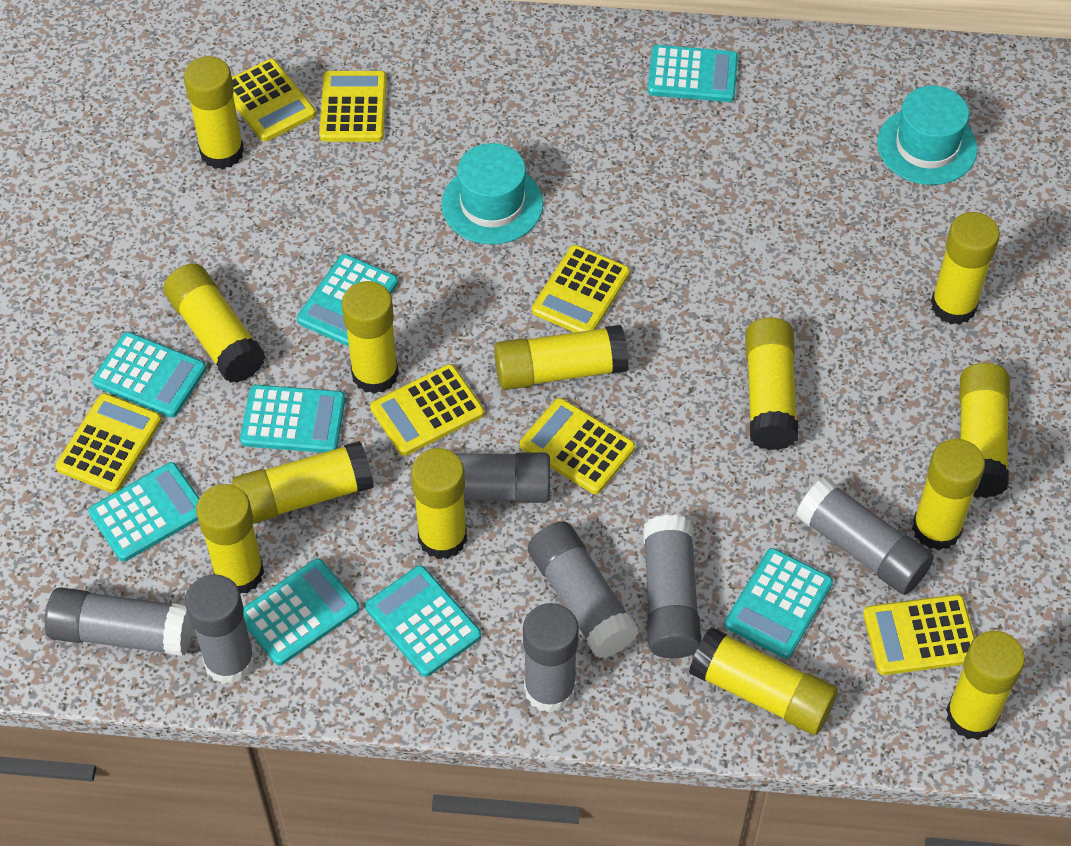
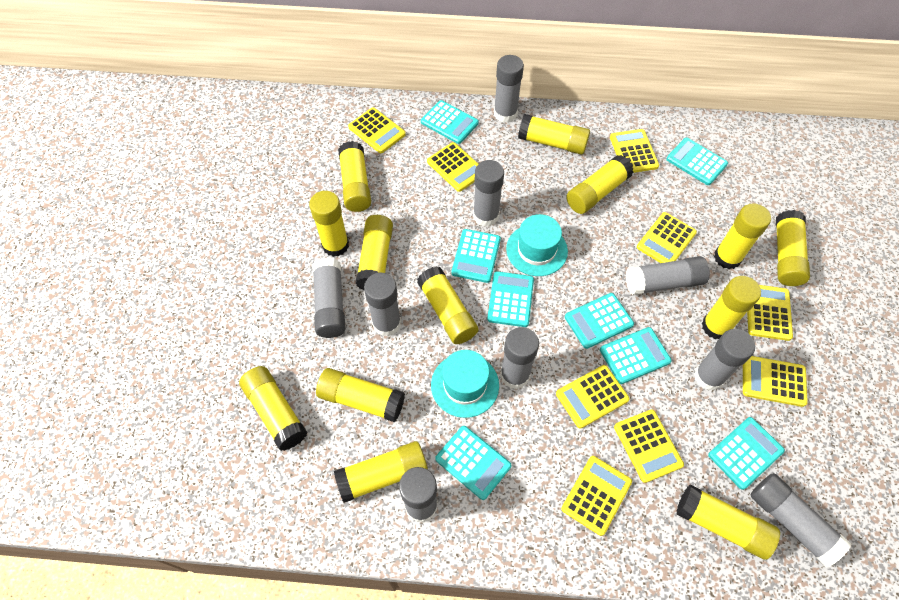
grey glue stick: [45,587,193,656] [185,574,255,684] [416,452,550,503] [523,603,579,713] [528,521,639,658] [643,515,701,658] [796,477,934,595] = 7 -> [312,257,346,338] [364,273,401,336] [399,467,438,523] [473,160,504,227] [494,55,524,123] [500,327,539,389] [626,256,710,295] [694,329,755,391] [751,473,851,567] = 9
yellow calculator: [55,393,162,493] [232,59,316,142] [319,71,387,142] [370,364,484,456] [520,398,635,494] [532,245,630,332] [863,594,975,675] = 7 -> [348,108,406,153] [427,142,478,192] [556,365,630,429] [561,456,632,536] [610,129,659,173] [614,409,684,483] [637,212,697,263] [743,356,808,407] [747,285,793,341] = 9

